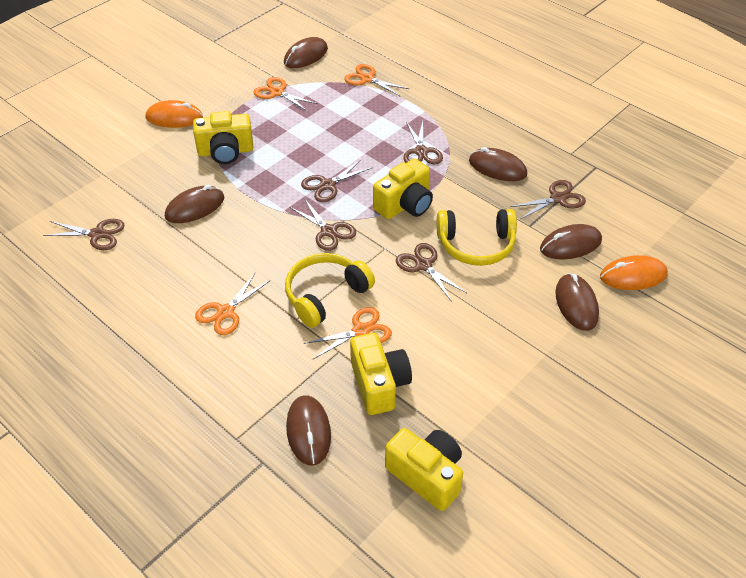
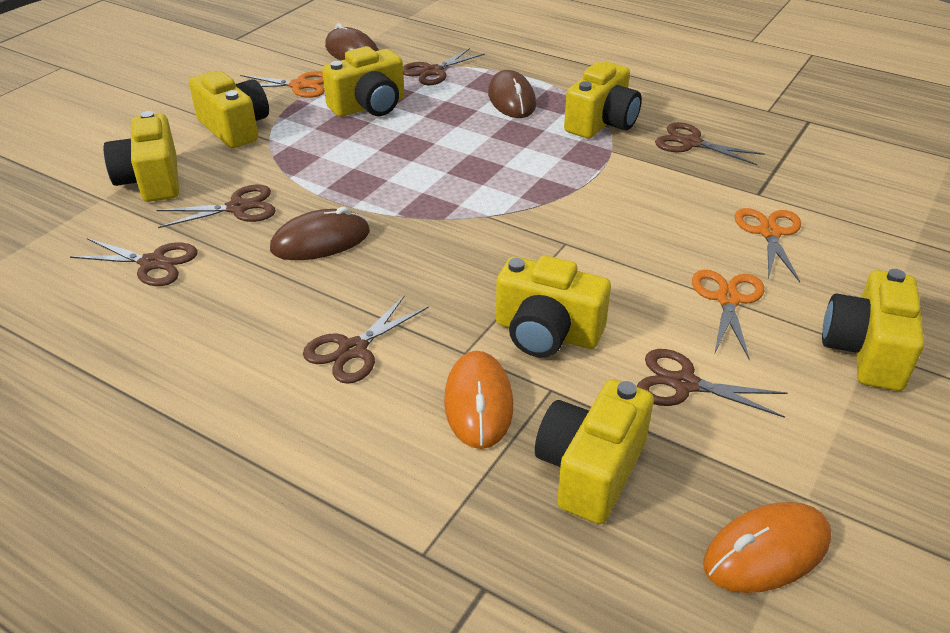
brown mouse: [165,185,224,223] [284,37,328,68] [286,395,331,466] [469,147,527,181] [540,224,602,260] [555,273,599,331] = 6 -> [270,207,370,260] [325,23,379,61] [488,70,536,118] = 3
orange scissors: [195,273,271,335] [254,77,318,112] [304,307,392,359] [344,64,409,97] = 4 -> [240,71,325,98] [692,270,764,360] [734,208,801,282] = 3
yellow camera: [193,111,254,164] [350,333,412,415] [373,159,433,219] [385,428,463,511] = 4 -> [103,111,179,202] [189,71,269,148] [322,46,404,117] [496,255,611,357] [535,379,654,524] [564,62,642,139] [822,269,924,391] = 7
yellow headphones: [285,253,375,328] [437,209,517,266] = 2 -> none = 0

